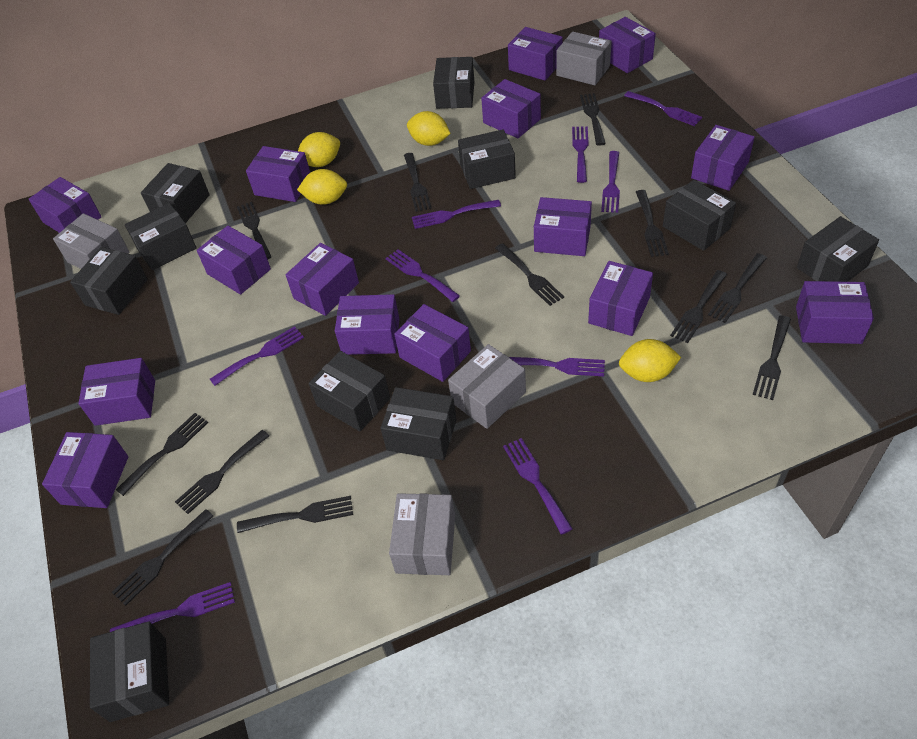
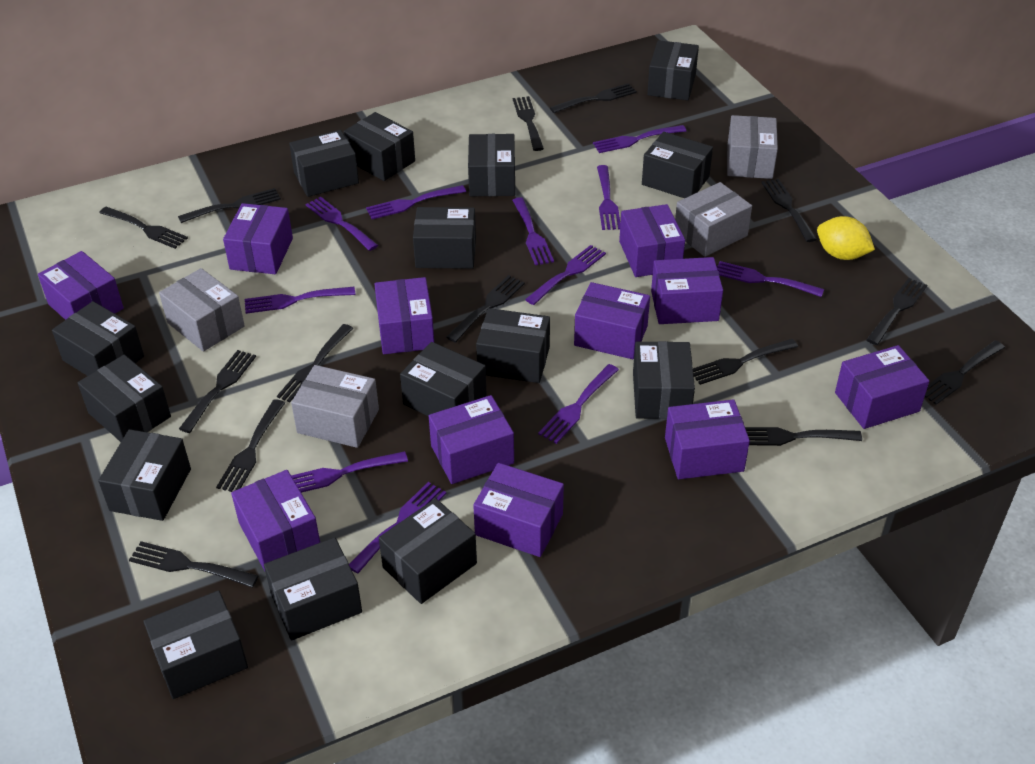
black box: [70,247,148,315] [90,621,169,722] [125,203,197,270] [141,163,210,223] [309,351,390,431] [381,387,457,460] [433,57,474,109] [458,129,516,189] [663,180,736,251] [797,216,879,282] = 10 -> [52,301,144,376] [78,355,171,442] [98,429,191,521] [143,590,248,699] [264,537,362,640] [289,130,359,197] [343,112,415,181] [379,498,477,604] [400,342,487,416] [413,207,476,269] [468,134,515,196] [476,308,550,383] [633,341,695,419] [642,132,713,198] [647,40,699,100] = 15
black fork: [112,509,214,606] [116,413,208,496] [175,430,269,514] [237,202,271,259] [237,496,353,533] [404,153,432,212] [495,243,564,306] [580,93,606,146] [636,190,669,257] [670,270,727,343] [708,253,767,323] [752,315,791,400] = 12 -> [99,207,188,249] [129,541,258,588] [178,188,281,223] [179,350,256,433] [216,399,285,492] [277,324,353,402] [446,275,525,343] [513,96,544,151] [550,83,637,113] [693,339,798,385] [745,427,862,446] [761,179,817,242] [866,278,927,345] [925,340,1005,405] = 14
purple box: [29,177,102,233] [42,432,128,508] [78,358,155,426] [197,226,271,295] [246,146,310,202] [286,243,359,316] [335,294,399,355] [394,304,471,382] [481,79,541,138] [508,27,563,81] [534,197,592,256] [588,261,653,336] [599,17,656,73] [691,125,755,191] [796,281,874,344] = 15 -> [38,251,124,320] [223,203,293,274] [231,470,320,571] [374,277,434,354] [429,395,514,484] [473,463,564,557] [574,282,650,359] [619,204,685,277] [651,257,723,324] [665,400,750,479] [835,345,929,429] = 11
purple fork: [110,582,235,632] [210,326,304,386] [386,249,460,302] [412,200,501,229] [503,438,573,535] [509,357,605,376] [572,126,589,183] [601,151,620,213] [624,91,702,126] = 9 -> [245,287,355,314] [291,451,408,493] [306,197,378,251] [349,482,446,574] [366,185,466,219] [512,197,554,265] [525,245,606,305] [538,364,619,444] [593,125,686,153] [597,165,620,230] [717,261,824,297] = 11
yellow lemon: [297,169,347,205] [298,132,340,167] [407,111,451,146] [619,339,681,382] = 4 -> [817,216,875,260] = 1

